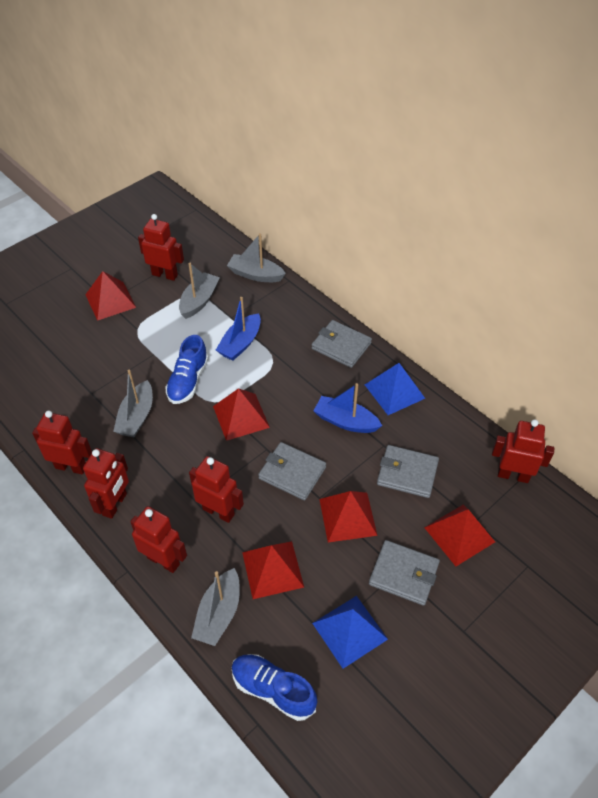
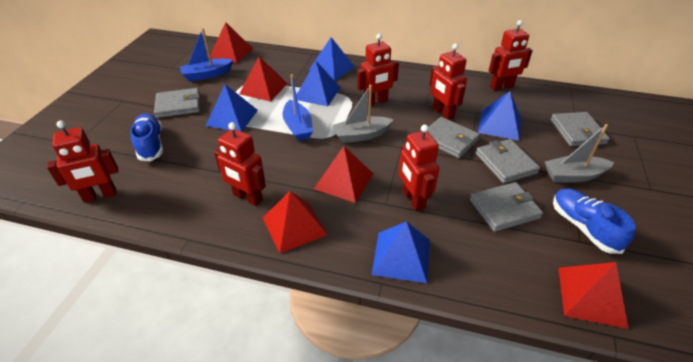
blue pyramid: [312,596,388,669] [365,363,425,415] = 2 -> [206,84,258,132] [296,61,341,106] [308,37,355,81] [372,222,430,283] [478,91,521,141] = 5
grey boat: [113,370,153,437] [179,263,220,319] [191,568,240,646] [227,233,286,282] = 4 -> [332,85,394,143] [545,124,614,183] = 2
grey wallet: [258,442,326,500] [312,320,372,368] [369,540,440,606] [377,445,439,498] = 4 -> [154,88,200,118] [428,117,480,158] [470,182,543,232] [476,139,540,183] [551,112,610,147] = 5

